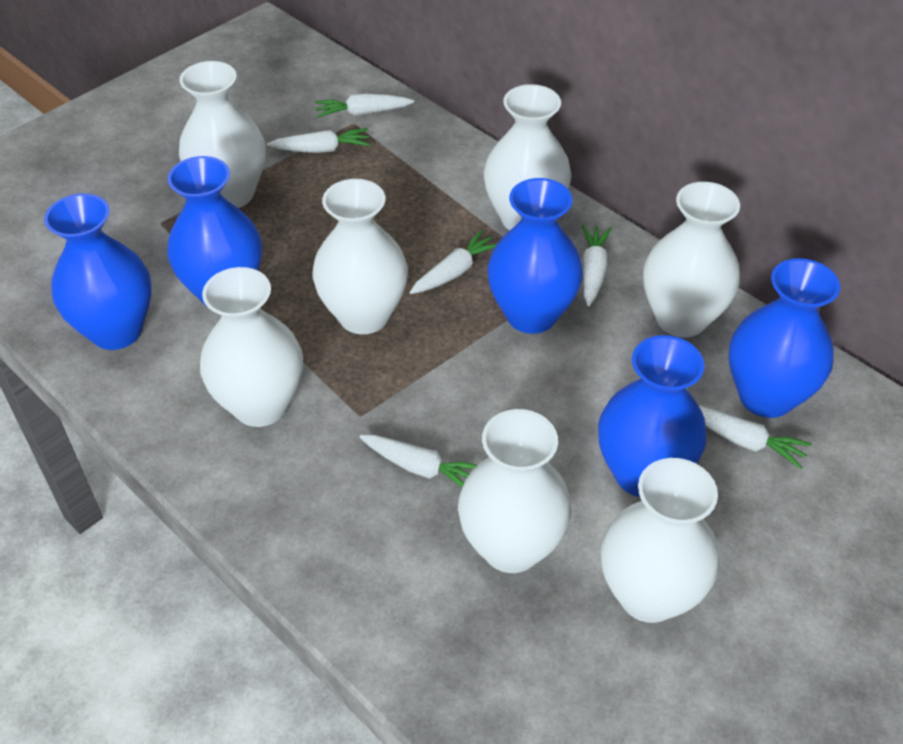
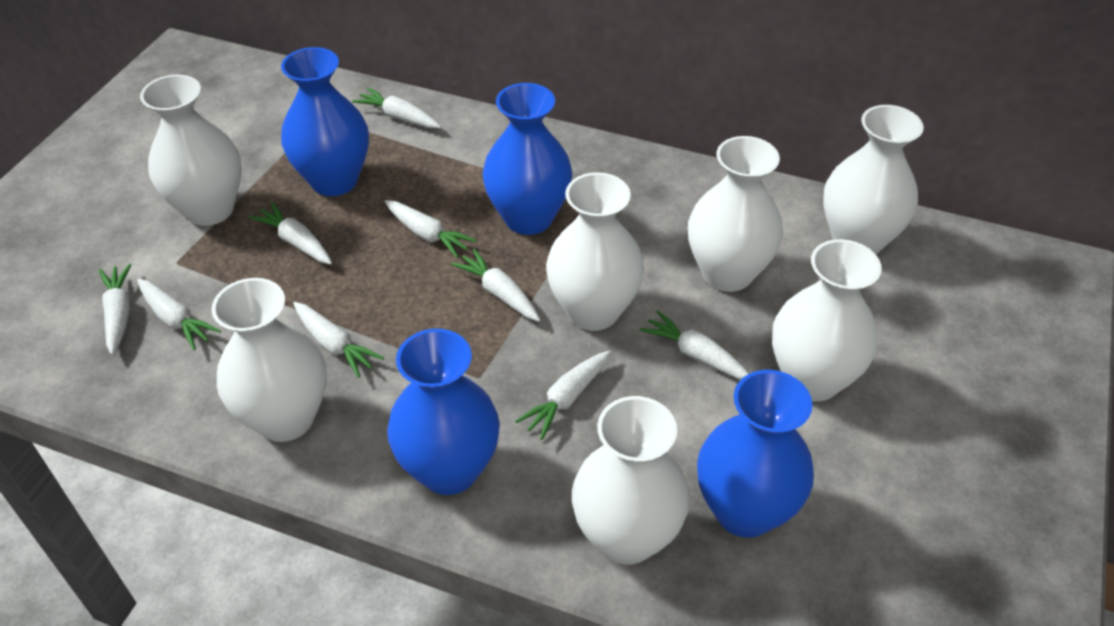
blue vase: [44,193,152,350] [167,156,262,306] [487,178,583,334] [598,335,707,497] [729,258,840,418] = 5 -> [281,47,369,196] [387,329,500,495] [483,83,573,235] [697,370,814,538] = 4
white carrot: [267,128,370,153] [315,94,414,118] [360,435,477,487] [409,230,497,294] [582,225,612,306] [698,405,812,469] = 6 -> [99,263,132,355] [137,279,221,350] [249,202,332,265] [293,302,384,378] [352,87,441,128] [385,200,477,258] [451,249,540,322] [515,350,611,440] [639,310,749,380] = 9

